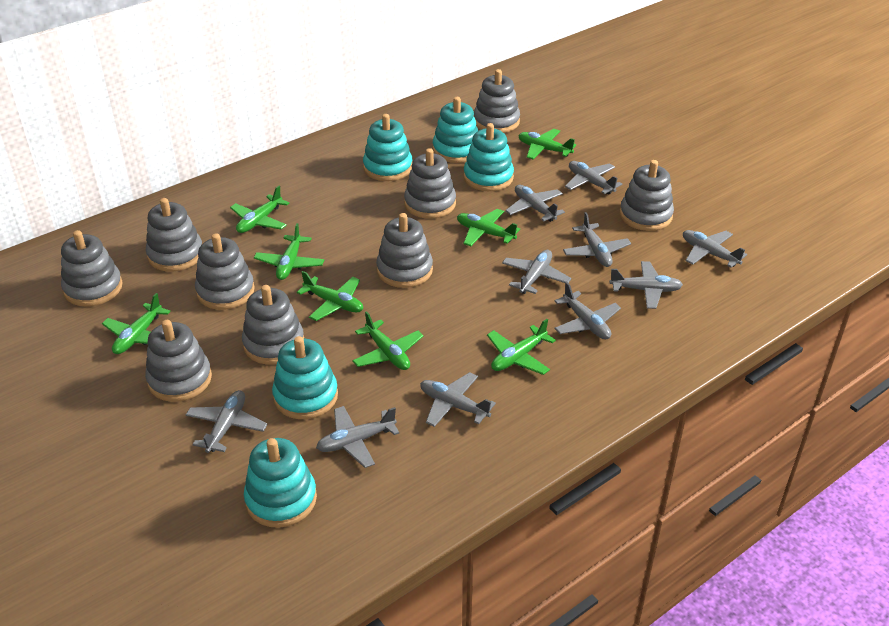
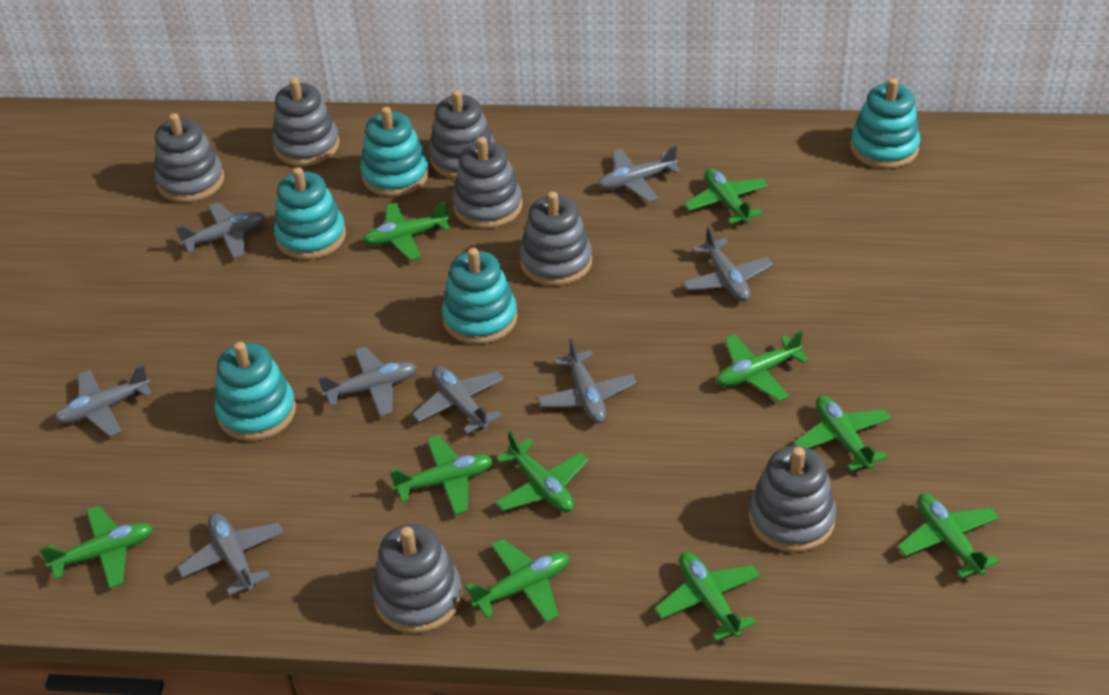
green plane: [102,293,171,354] [230,186,289,233] [254,223,324,280] [297,271,363,321] [352,311,423,370] [457,209,520,246] [487,319,556,375] [518,129,576,160] = 8 -> [39,506,153,589] [363,202,450,260] [390,435,493,515] [465,539,569,623] [496,431,589,512] [655,552,760,641] [684,168,768,224] [716,331,809,401] [794,395,891,471] [897,493,1000,578] = 10
grey plane: [186,390,267,453] [316,406,399,468] [420,372,496,427] [502,250,571,294] [505,185,565,222] [554,282,621,339] [563,212,631,267] [565,161,622,194] [609,261,683,309] [683,230,747,267] = 10 -> [54,365,152,437] [175,203,265,258] [177,513,284,596] [318,346,417,417] [413,366,504,434] [537,338,636,423] [598,145,681,202] [683,226,773,301] = 8
grey stacking toy: [61,230,123,307] [145,320,212,402] [146,198,202,272] [195,233,255,310] [242,285,304,365] [376,213,433,288] [404,148,456,219] [474,69,520,133] [620,160,674,231] = 9 -> [154,113,224,203] [272,78,340,166] [372,524,462,633] [429,90,495,179] [452,137,522,229] [520,191,592,286] [749,446,836,552] = 7

